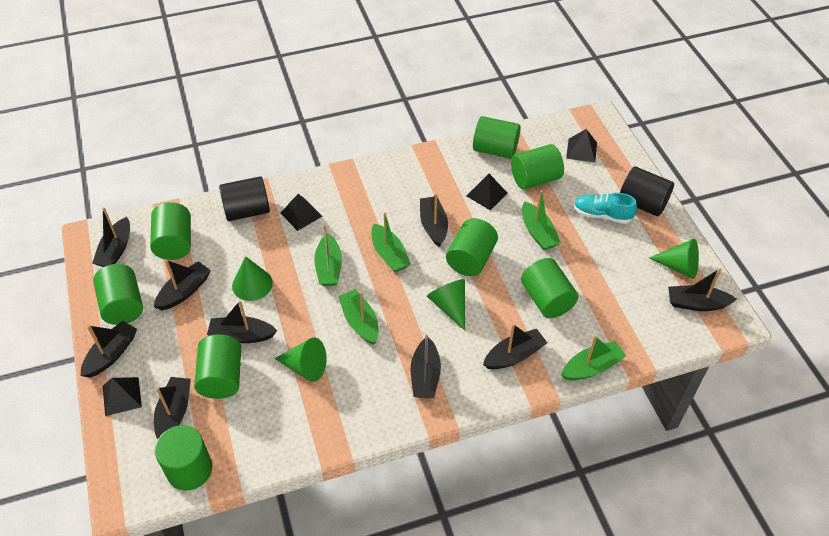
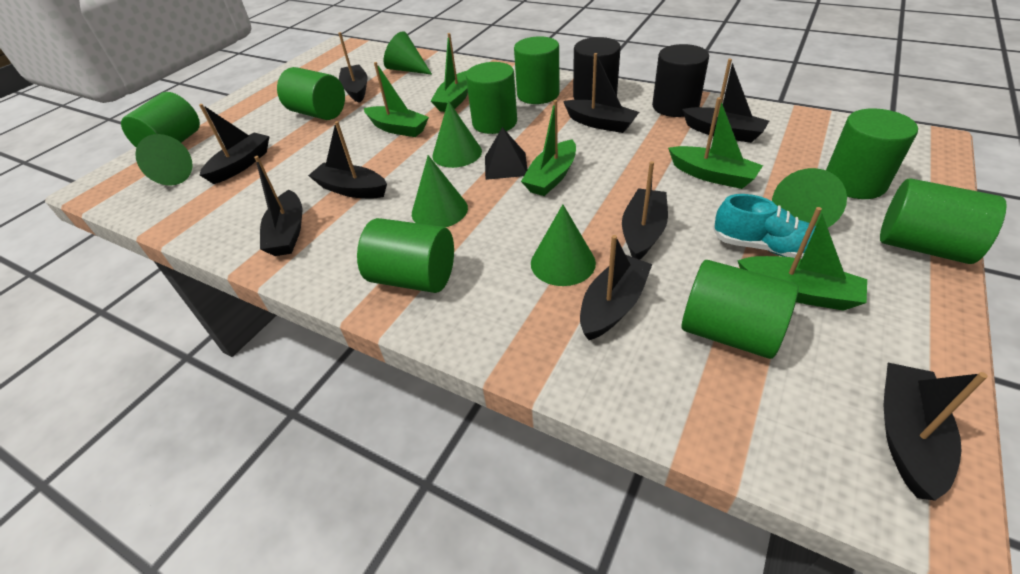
black pyramid: [103,377,142,416] [281,194,322,231] [467,174,508,210] [566,129,597,162] = 4 -> [485,127,527,180] = 1
green cone: [232,256,273,301] [274,337,327,382] [427,279,465,331] [649,239,699,279] = 4 -> [135,134,193,186] [383,31,432,75] [412,155,468,227] [432,101,482,168] [531,204,596,286] [772,168,847,228] = 6

